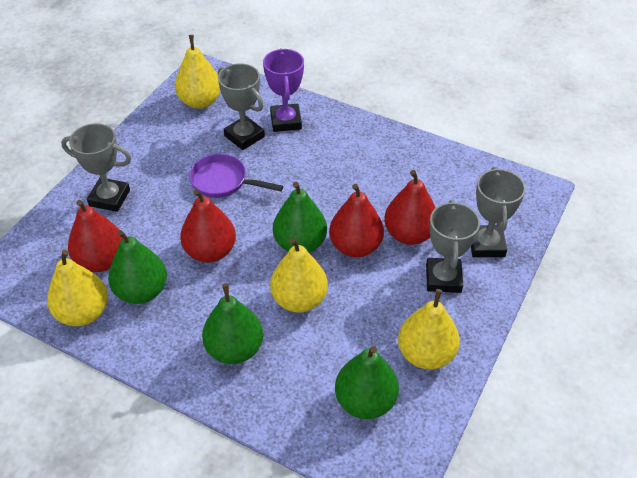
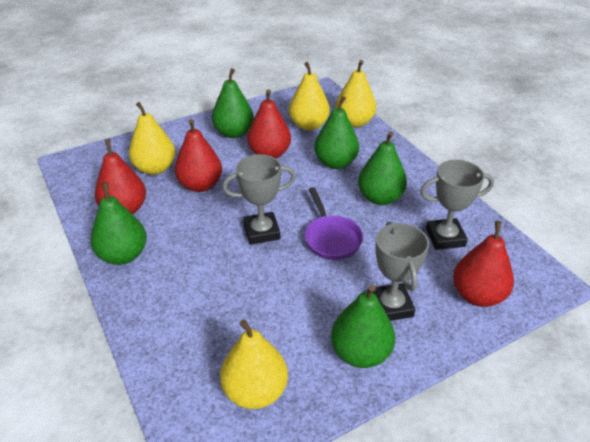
green pear: [108,230,167,304] [202,284,263,364] [273,182,327,253] [335,346,399,419] = 4 -> [91,182,147,265] [212,68,254,138] [314,96,359,169] [331,285,395,368] [358,131,407,205] = 5
grey trophy: [61,123,131,212] [218,63,265,150] [426,200,480,293] [471,167,526,257] = 4 -> [222,154,296,245] [372,221,429,321] [420,160,494,250] = 3
purple trophy: [263,48,304,132] = 1 -> none = 0

